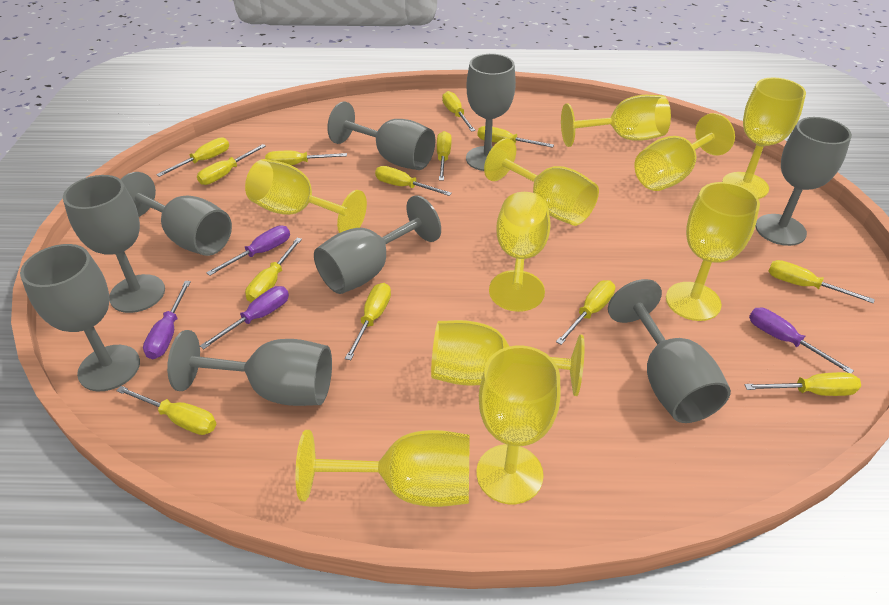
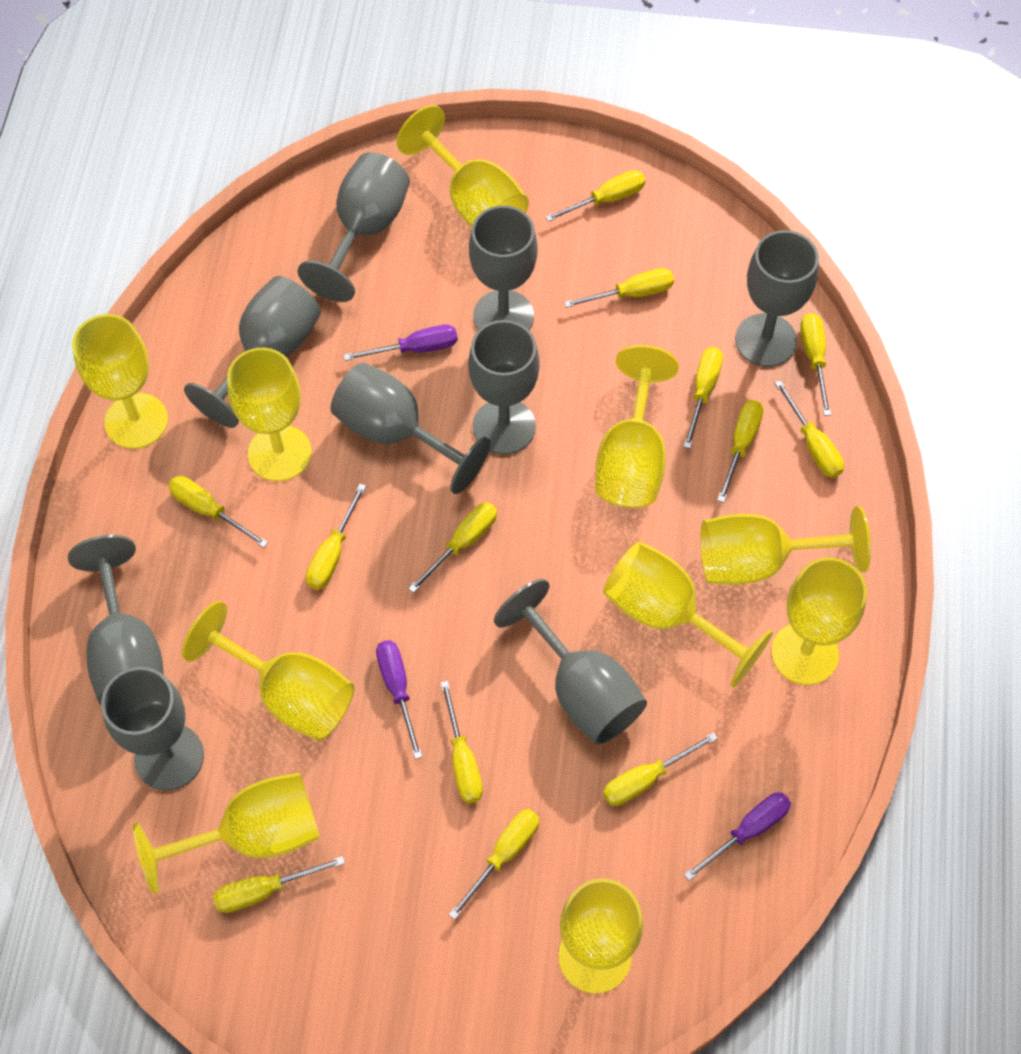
purple screwdriver: [143,281,191,359] [200,286,289,349] [206,226,290,276] [749,308,854,374] = 4 -> [343,325,458,361] [376,640,422,759] [684,792,791,881] = 3

